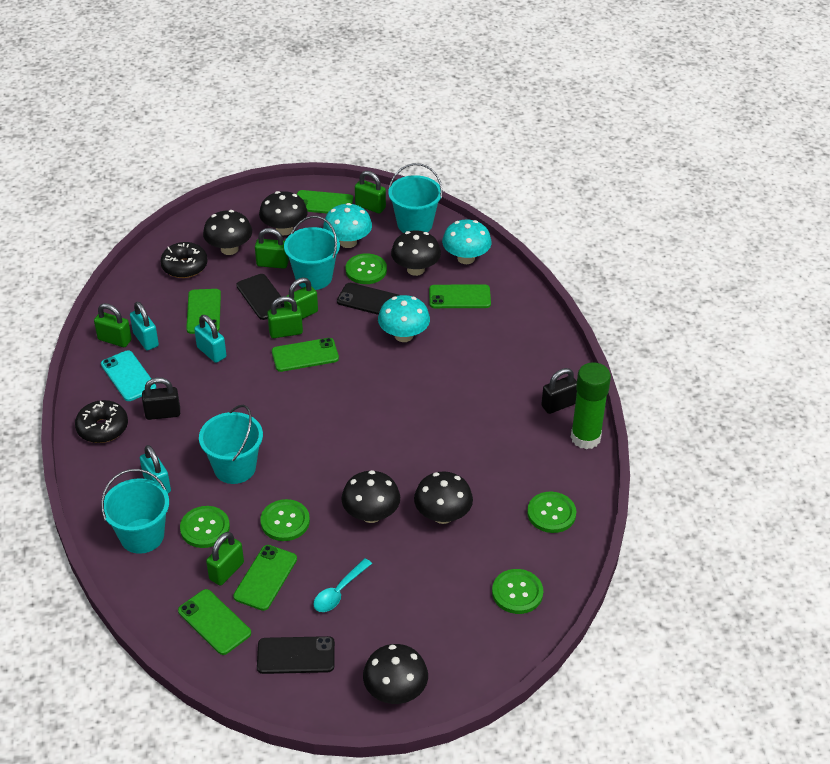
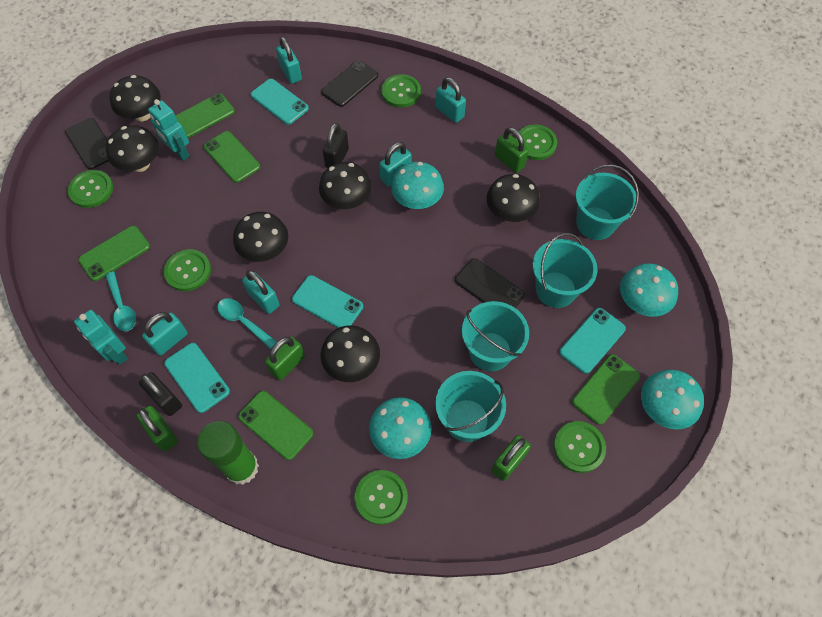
black donut: [75,400,128,443] [160,242,208,278] = 2 -> none = 0
green button: [180,506,230,548] [260,499,310,541] [346,253,387,284] [492,569,543,614] [527,492,576,533] = 5 -> [68,170,113,208] [164,249,211,291] [355,470,408,525] [381,74,421,108] [516,124,557,160] [553,421,606,473] = 6
green padlock: [94,303,132,347] [206,532,244,586] [255,228,289,269] [267,296,303,338] [284,278,318,319] [355,171,386,214] = 6 -> [136,406,178,451] [265,336,305,380] [491,435,531,481] [495,127,529,173] = 4
green phone: [178,589,251,655] [186,289,221,334] [233,545,297,611] [272,338,339,372] [297,190,353,213] [429,284,491,308] = 6 -> [78,226,150,281] [176,93,235,138] [204,131,260,183] [238,391,313,460] [572,354,640,425] = 5
turquoise mushroom: [323,203,372,248] [378,295,430,342] [442,219,492,264] = 3 -> [369,397,431,459] [391,162,444,209] [620,263,678,317] [641,370,704,430] = 4
turquoise padlock: [130,302,159,350] [140,445,171,493] [194,315,226,363] = 3 -> [142,312,188,356] [242,270,280,314] [276,37,302,84] [379,142,412,186] [435,77,466,123] = 5
turquoise phone: [101,350,156,401] = 1 -> [164,343,230,413] [251,79,309,125] [292,275,363,328] [559,308,626,374] = 4
turquoise robot: none = 0 -> [74,310,128,365] [148,99,190,161] = 2
turquoise spoon: [313,558,372,612] = 1 -> [105,271,136,331] [217,298,277,349] = 2

